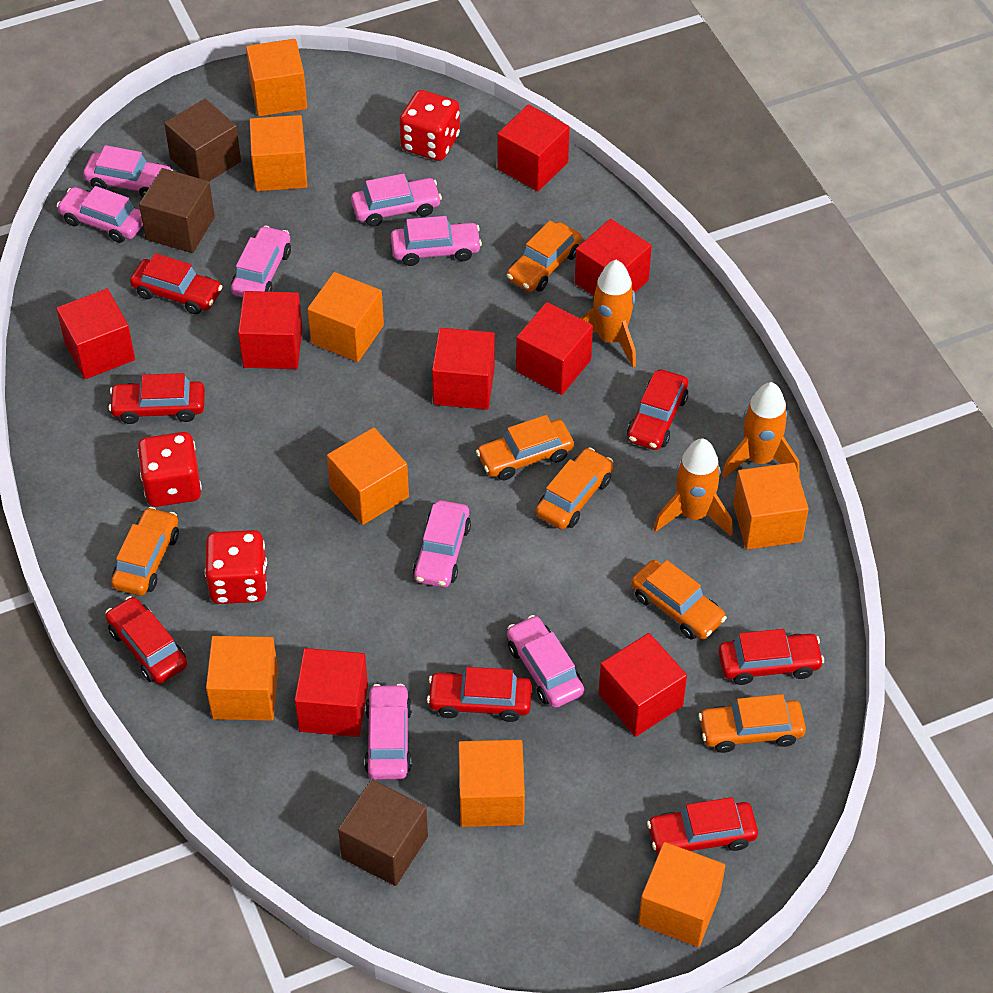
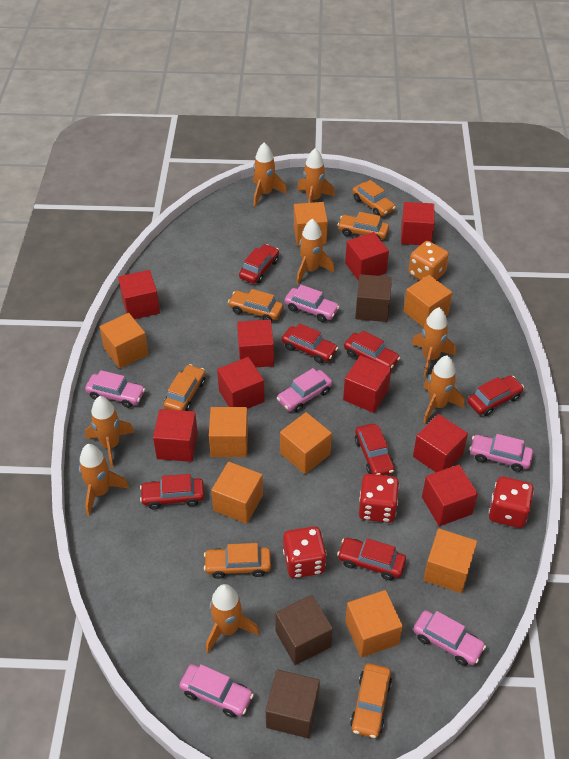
orange dice: none = 0 -> [408,241,449,280] = 1
orange rocket: [580,260,636,367] [654,438,733,536] [722,382,800,478] = 3 -> [79,444,129,516] [85,396,134,468] [206,584,260,653] [253,142,287,207] [296,219,335,284] [297,148,335,203] [412,307,456,377] [423,355,465,423] = 8
pink car: [57,186,143,243] [83,145,173,197] [231,225,291,297] [351,174,442,227] [364,684,412,780] [391,216,482,266] [413,500,471,587] [507,615,584,708] = 8 -> [85,370,145,408] [179,664,254,718] [277,368,332,412] [285,285,340,322] [413,610,486,666] [469,434,533,472] = 6
red cube: [56,288,135,379] [238,291,303,369] [295,648,368,737] [432,328,495,410] [497,104,570,191] [516,302,593,395] [575,219,652,296] [598,633,687,737] = 8 -> [118,270,160,319] [153,409,198,462] [217,357,265,409] [237,319,274,367] [343,355,391,413] [345,232,389,281] [401,202,435,245] [413,414,468,472] [422,465,478,526] = 9

